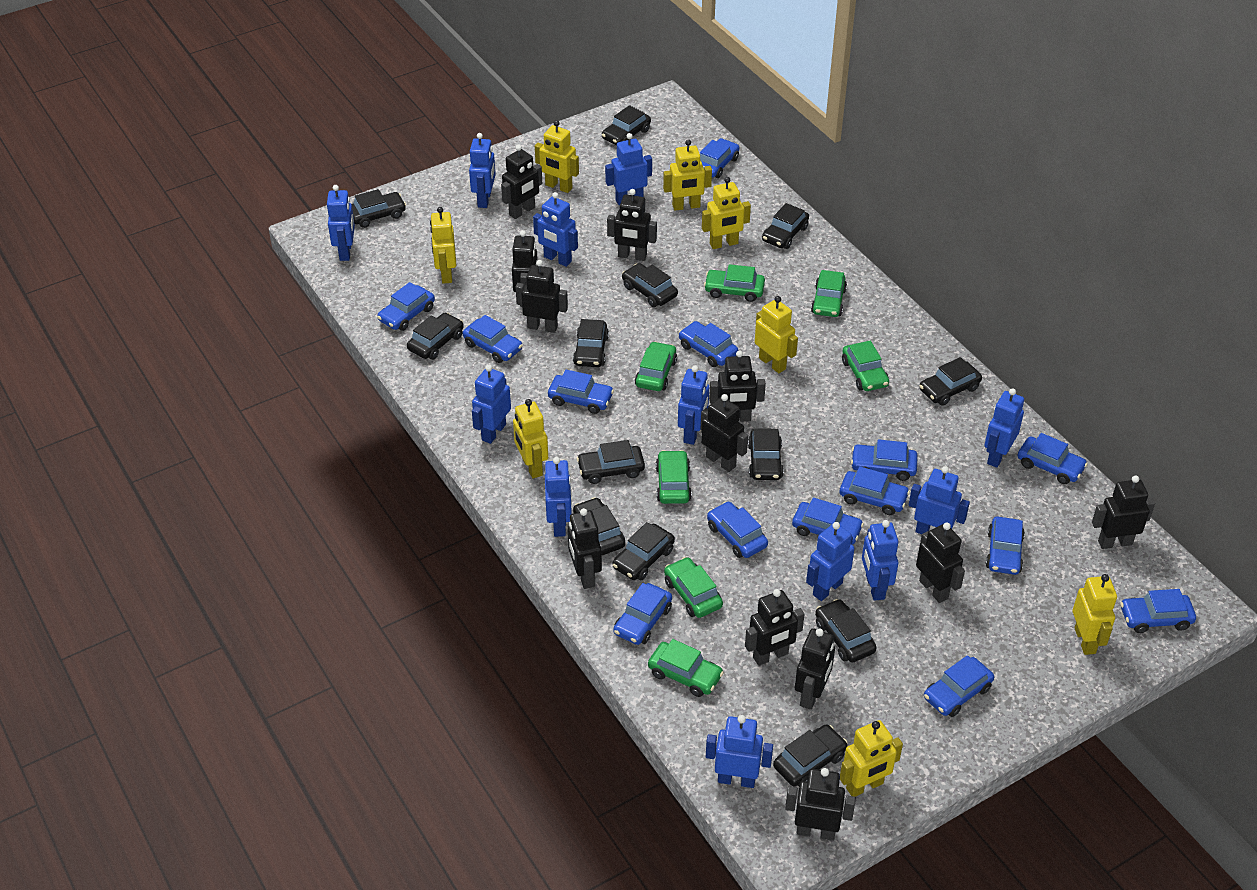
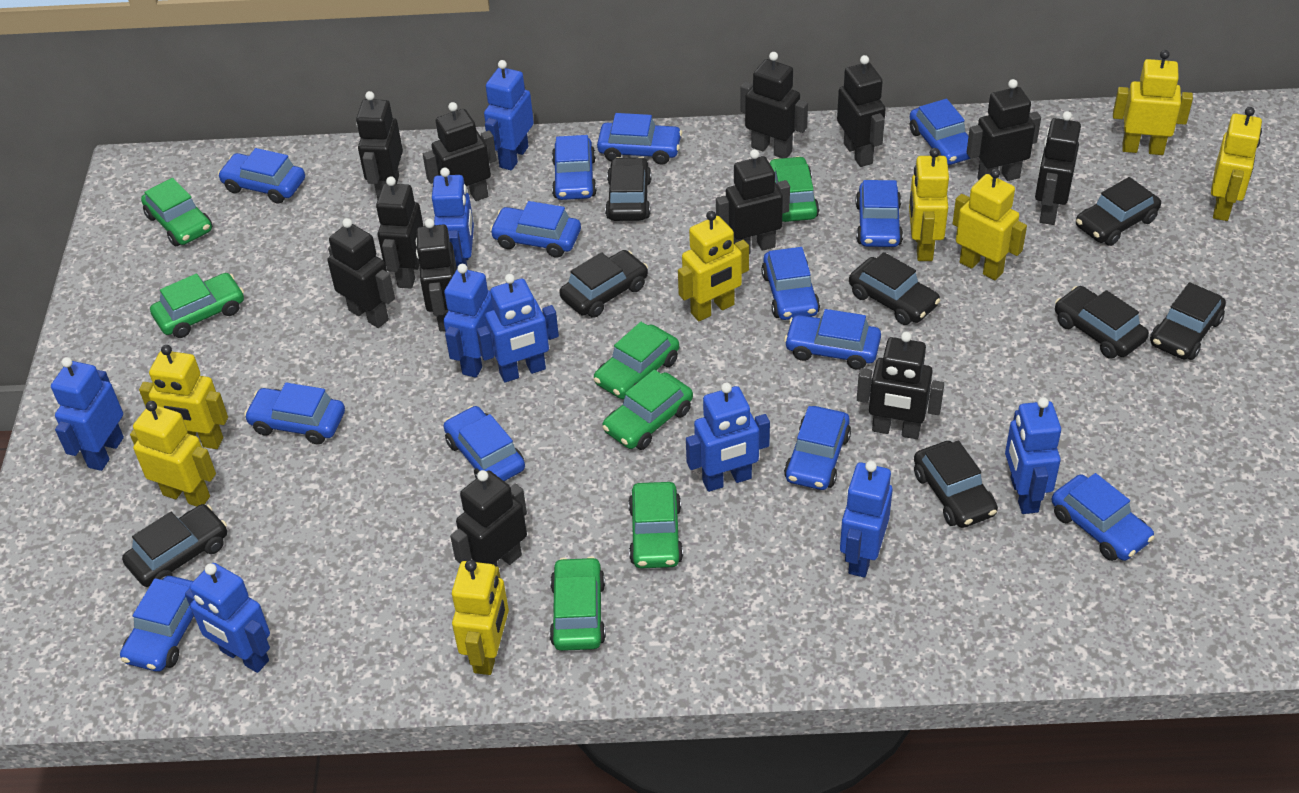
black car: [352,189,406,228] [407,313,464,360] [573,319,609,367] [573,497,625,555] [577,440,645,484] [602,105,651,146] [612,522,675,580] [622,263,678,307] [748,428,784,480] [762,203,809,249] [773,724,848,786] [815,599,877,663] [919,357,982,406] = 13 -> [122,504,227,587] [559,250,648,318] [605,157,652,221] [849,252,941,325] [914,441,998,528] [1055,286,1149,359] [1076,177,1161,246] [1150,282,1226,360] = 8
blue car: [377,282,435,331] [463,315,523,363] [548,370,614,414] [613,583,672,645] [679,321,738,367] [700,138,740,178] [707,501,768,558] [792,498,864,545] [840,466,910,515] [851,439,918,481] [924,655,994,717] [986,517,1025,575] [1018,433,1088,484] [1120,589,1196,633] = 14 -> [120,576,194,672] [218,148,305,203] [244,383,345,444] [444,406,525,481] [490,201,581,258] [552,135,597,200] [597,113,682,165] [761,247,820,320] [784,309,881,370] [784,406,851,490] [855,180,903,247] [910,99,971,165] [1052,473,1155,561] = 13
blue robot: [327,185,355,261] [469,133,496,208] [472,365,511,444] [533,192,578,267] [545,457,572,537] [605,133,652,205] [678,366,709,445] [706,715,773,788] [806,522,855,601] [862,520,899,601] [909,466,970,534] [984,388,1024,468] = 12 -> [51,357,124,471] [185,563,270,673] [432,168,474,270] [443,264,494,378] [477,274,559,382] [484,60,534,170] [686,383,770,492] [840,461,893,578] [1005,397,1061,514] = 9

